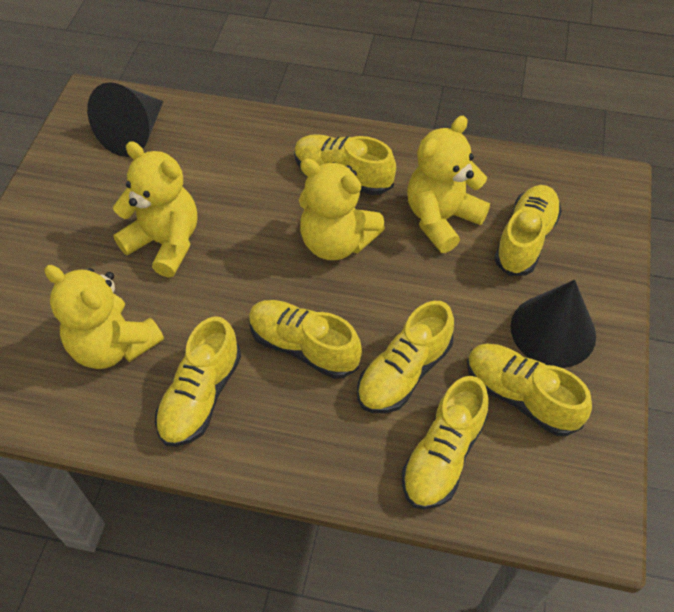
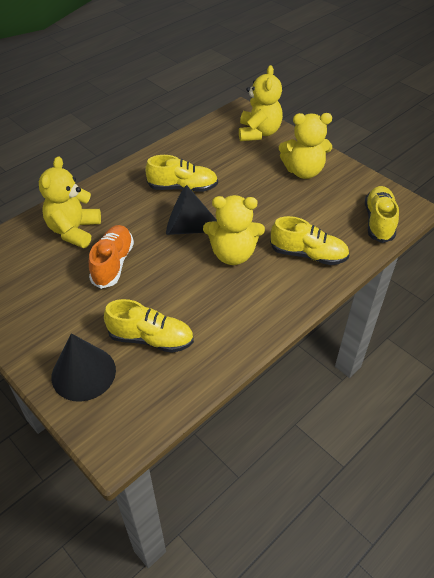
orange shoe: none = 0 -> [89,225,134,289] = 1
yellow shoe: [155,316,241,447] [249,300,362,379] [294,134,396,195] [357,301,454,413] [402,376,489,509] [467,343,592,436] [494,185,562,276] = 7 -> [104,299,194,353] [145,155,218,192] [270,216,349,265] [365,186,399,243] = 4

